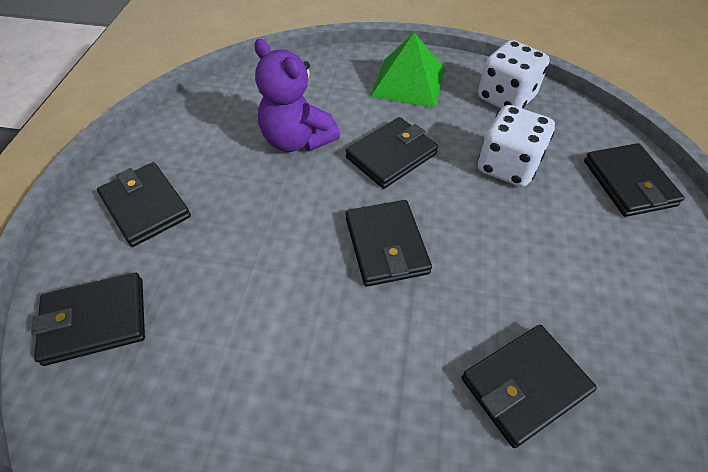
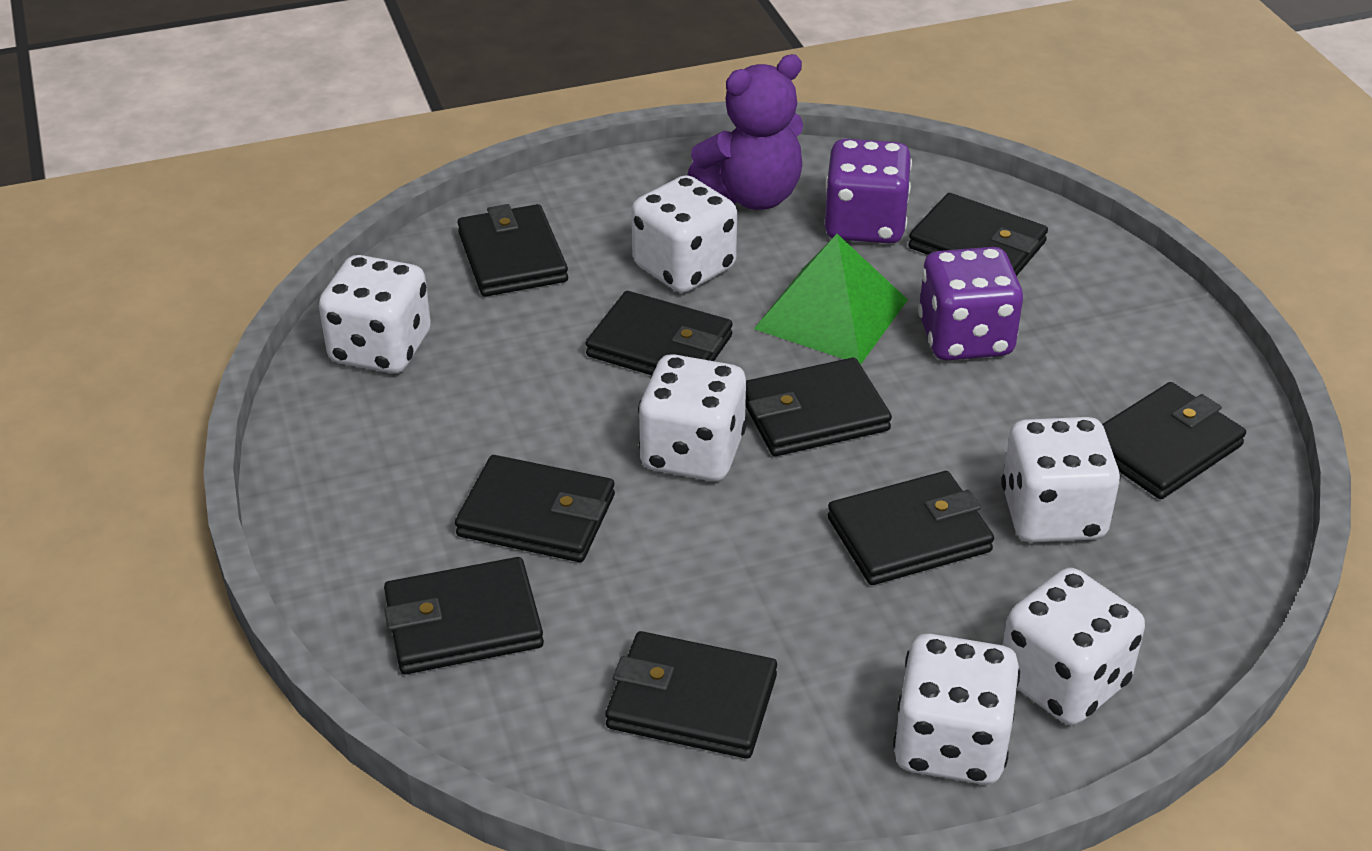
black wallet: [31,273,145,366] [97,162,191,247] [346,117,438,189] [346,200,432,287] [462,325,597,448] [584,143,685,217] = 6 -> [384,557,544,674] [455,455,615,562] [457,204,568,297] [586,291,733,375] [605,631,777,759] [745,358,892,456] [828,471,994,585] [908,193,1048,276] [1102,382,1246,499] = 9
purple dice: none = 0 -> [825,139,912,243] [918,247,1023,360] = 2
white dice: [478,40,550,109] [478,105,555,187] = 2 -> [319,255,431,373] [631,175,737,293] [638,354,746,481] [893,634,1020,785] [1001,417,1121,542] [1003,568,1145,725] = 6

